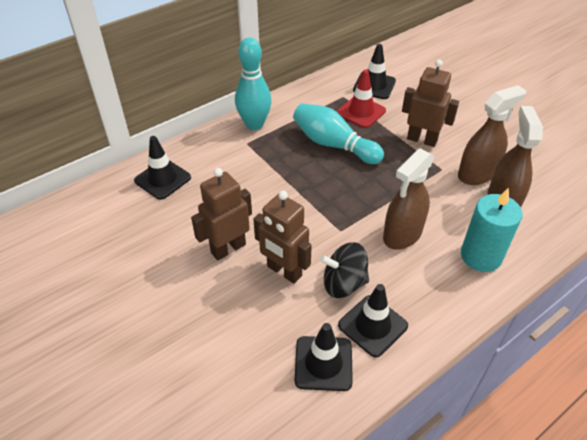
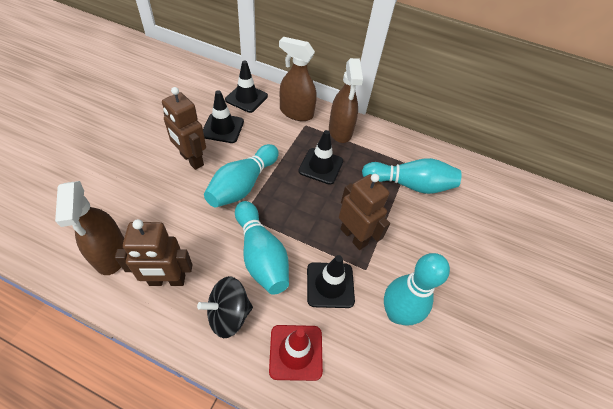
turquoise bowling pin: [235,37,272,130] [293,103,384,164] = 2 -> [204,144,279,208] [235,201,289,295] [362,158,461,194] [384,253,450,325] = 4
turquoise candle: [461,187,523,272] = 1 -> none = 0

